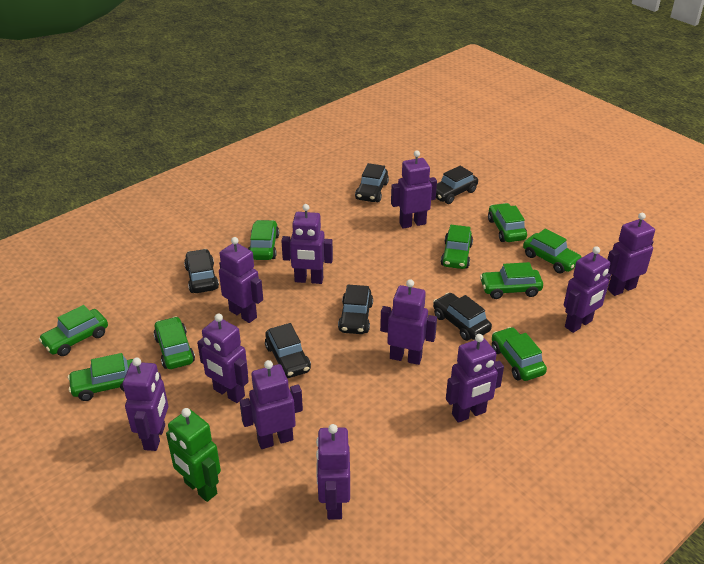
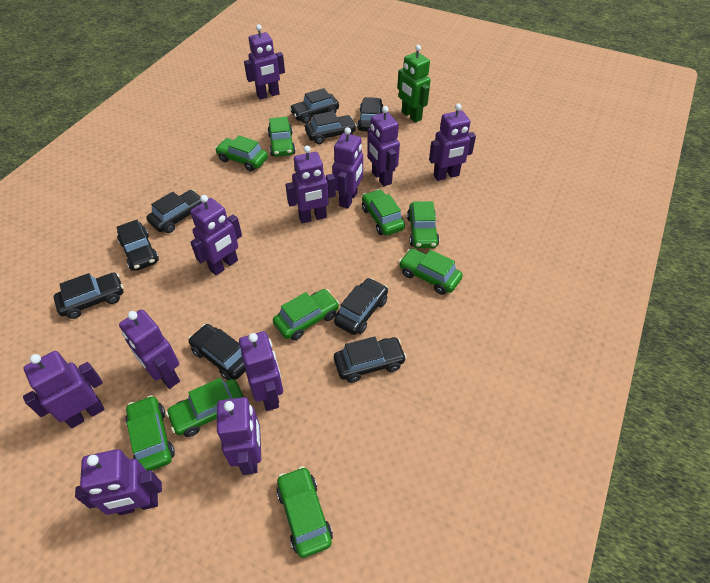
black car: [184,249,219,293] [265,323,311,378] [338,285,373,334] [355,163,389,202] [433,293,492,341] [436,166,478,204] = 6 -> [54,273,123,319] [116,220,159,271] [146,190,203,233] [188,324,246,380] [289,88,339,124] [305,111,357,144] [334,278,388,335] [334,336,407,383] [357,97,384,131] = 9

